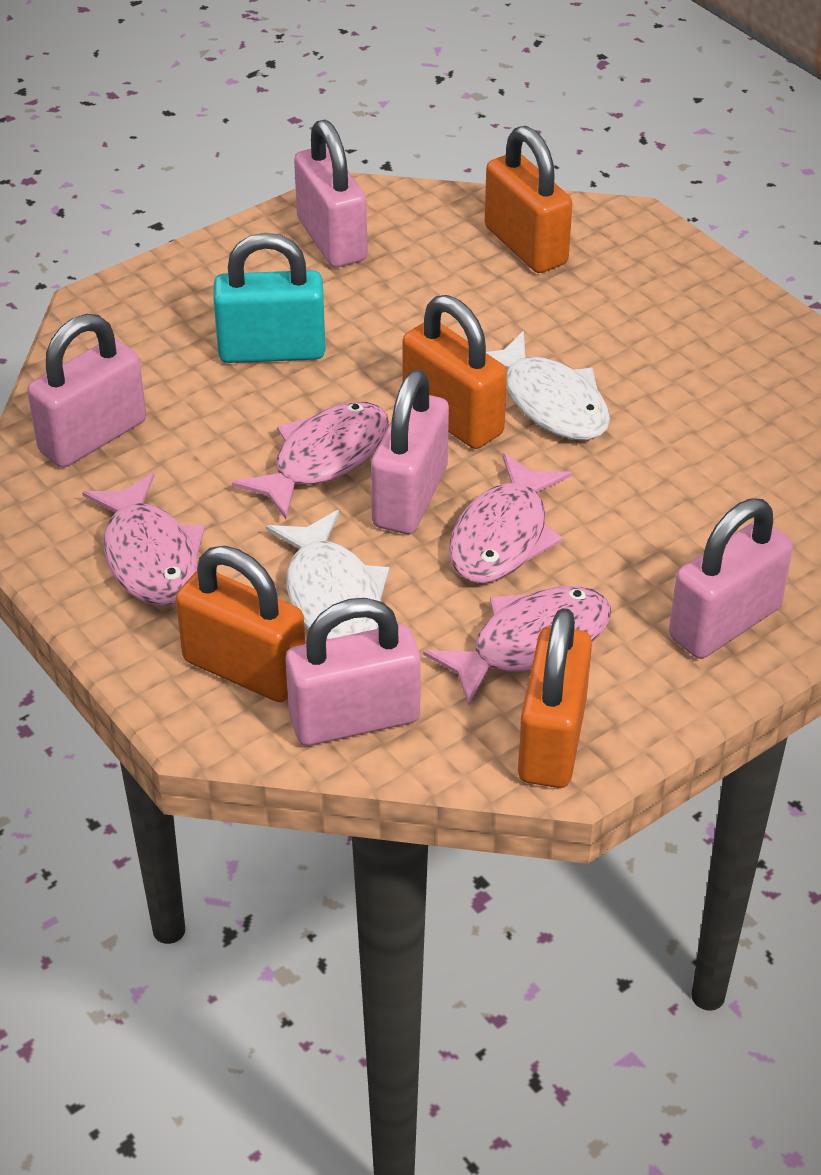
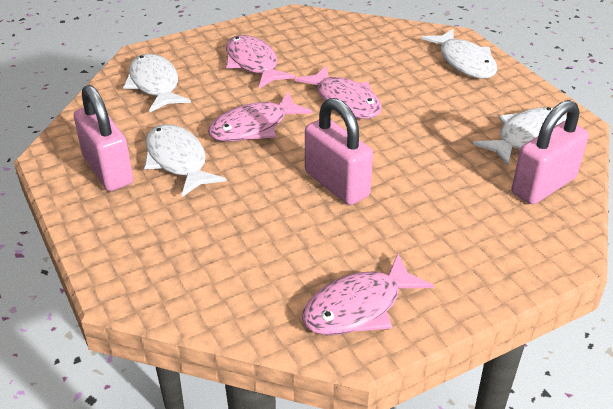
orange padlock: [176,546,305,702] [402,295,507,449] [485,126,572,273] [518,608,592,788] = 4 -> none = 0
pink padlock: [27,314,146,468] [285,598,421,746] [294,120,368,268] [371,370,449,534] [669,498,793,659] = 5 -> [74,85,133,191] [305,98,373,205] [512,100,589,205] = 3
turquoise padlock: [213,233,326,363] = 1 -> none = 0
white fish: [266,510,389,640] [486,331,610,440] = 2 -> [123,54,191,112] [144,124,226,197] [421,29,497,79] [473,107,567,166] = 4

